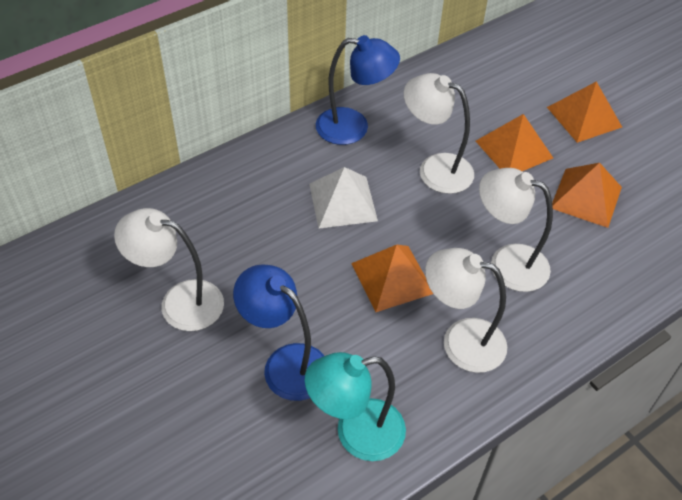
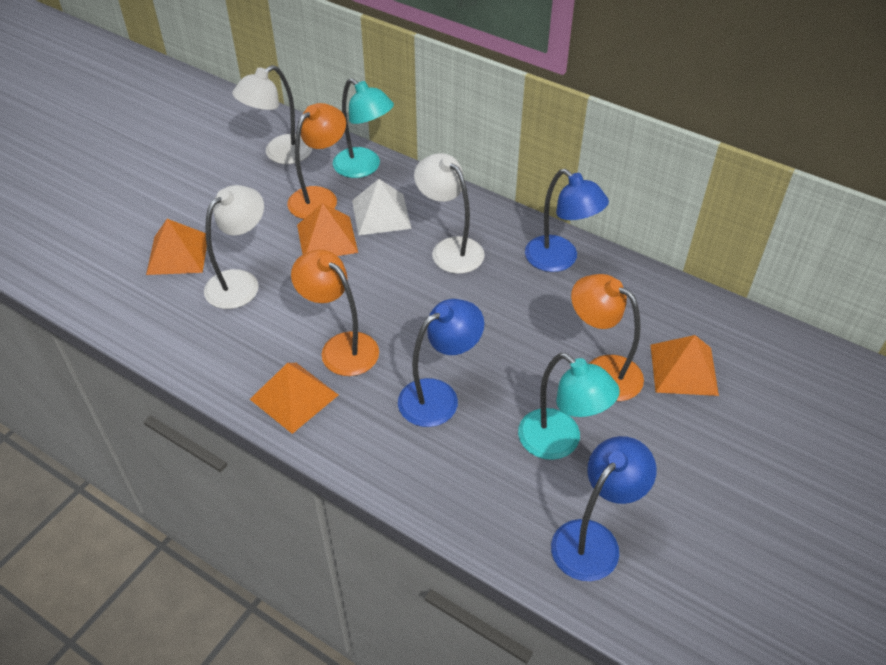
blue lamp: [233,264,324,401] [316,35,400,145] = 2 -> [398,299,484,427] [525,169,609,272] [551,436,657,581] = 3
orange lamp: none = 0 -> [287,103,346,219] [291,249,379,376] [571,274,644,401] = 3
turquoise lamp: [304,352,406,461] = 1 -> [333,78,394,178] [518,353,620,460] = 2
white lamp: [114,208,224,331] [404,73,474,194] [425,248,507,373] [479,168,553,292] = 4 -> [204,185,264,309] [232,65,312,164] [414,153,485,274] = 3

